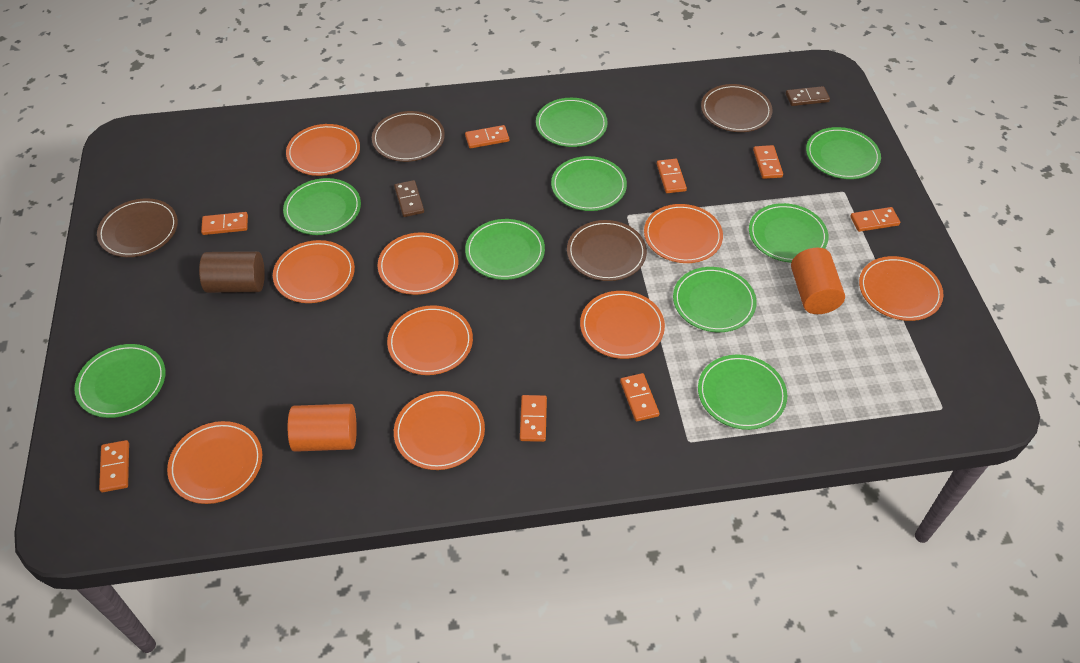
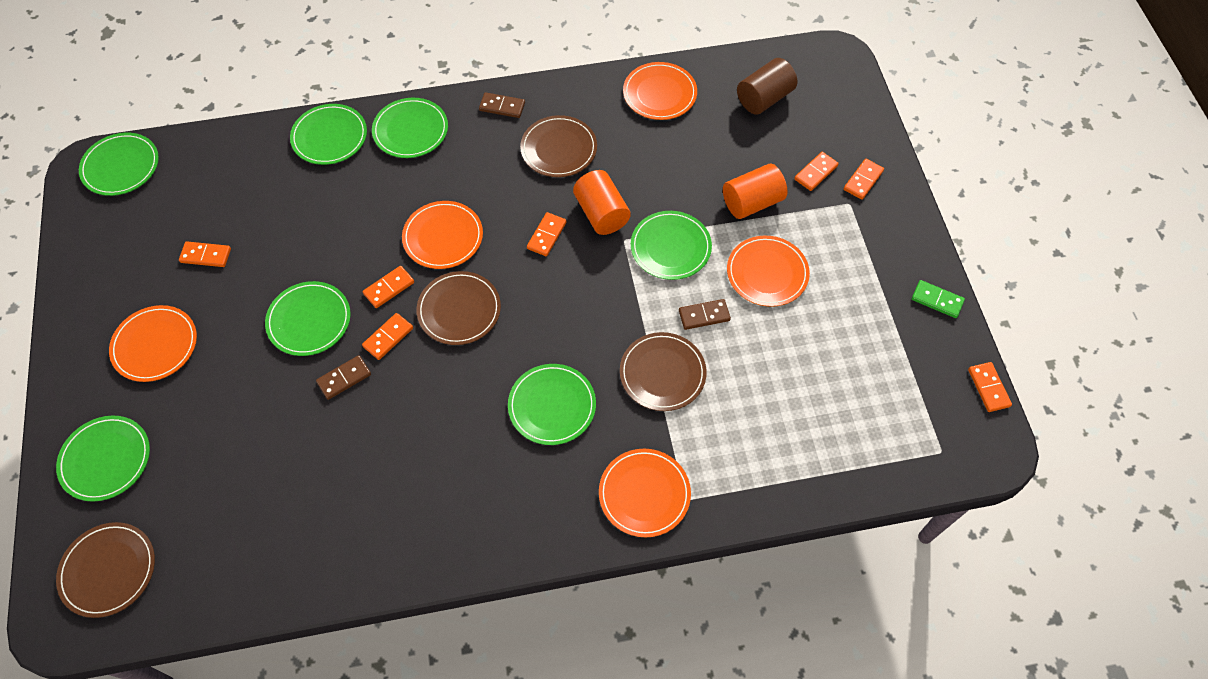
brown domino: [394,180,424,217] [786,86,830,106] = 2 -> [316,355,371,400] [479,92,525,118] [679,299,731,330] = 3
green domino: none = 0 -> [912,280,965,318] = 1
green plate: [74,344,166,418] [283,178,361,235] [465,219,545,280] [536,98,608,147] [551,156,627,211] [673,267,756,332] [698,355,787,430] [749,203,829,263] [806,127,881,179] = 9 -> [56,415,150,502] [79,133,159,196] [265,281,351,356] [290,104,367,165] [372,98,448,158] [508,364,596,445] [631,211,712,280] = 7
orange domino: [99,440,129,492] [201,212,248,235] [465,125,509,148] [520,395,547,442] [620,373,660,421] [657,159,687,193] [753,145,783,179] [850,207,900,232] = 8 -> [179,241,231,267] [362,313,413,360] [363,266,414,308] [527,212,567,256] [794,152,839,191] [844,159,884,200] [968,362,1012,412] = 7
orange plate: [167,421,262,504] [273,240,355,303] [286,124,360,176] [378,232,458,295] [387,305,473,375] [394,391,485,470] [580,291,665,359] [644,204,723,263] [859,256,944,321] = 9 -> [109,305,197,382] [402,201,483,269] [599,449,691,537] [623,62,697,120] [727,236,810,307] = 5

